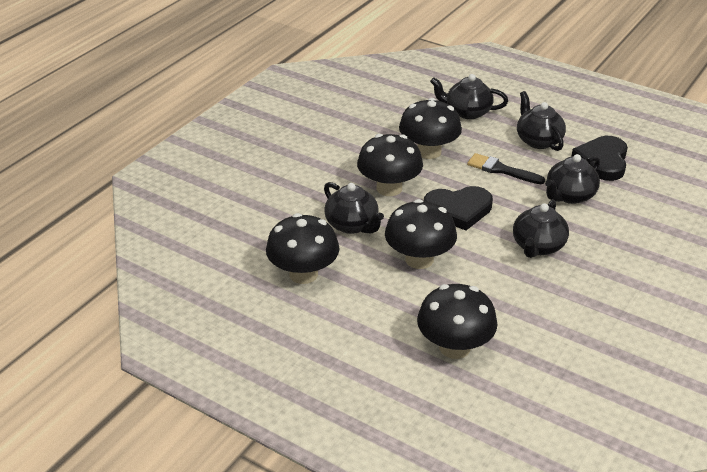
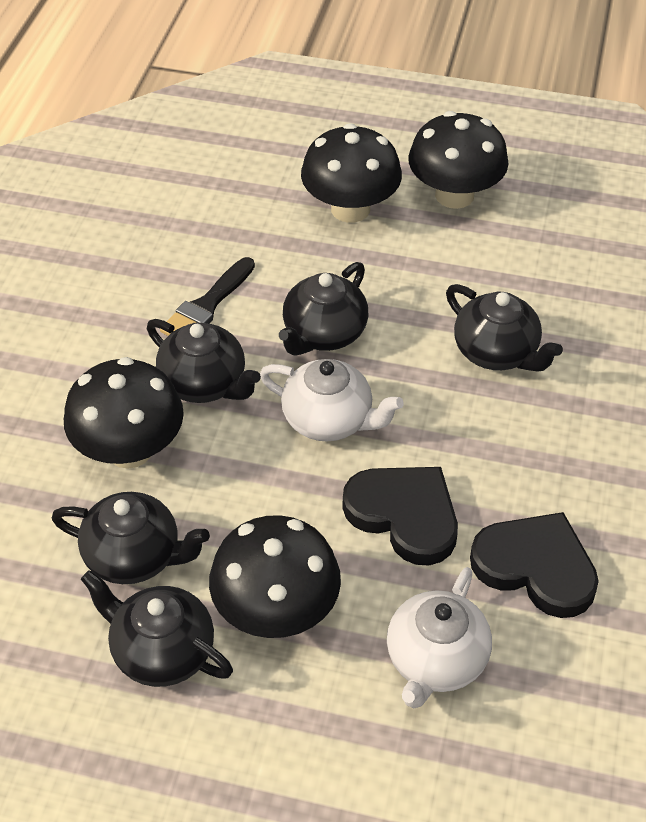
black mushroom: [266,213,340,284] [357,134,423,196] [385,199,457,269] [399,98,462,159] [417,284,497,359] = 5 -> [64,357,184,469] [209,515,341,638] [301,123,402,223] [408,111,509,209] = 4
white teapot: none = 0 -> [260,359,403,442] [387,567,492,708] = 2

